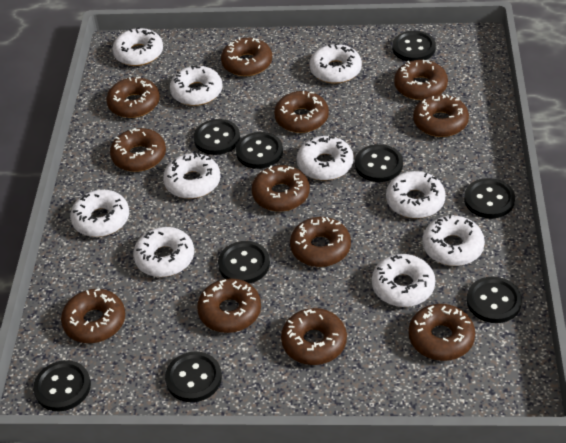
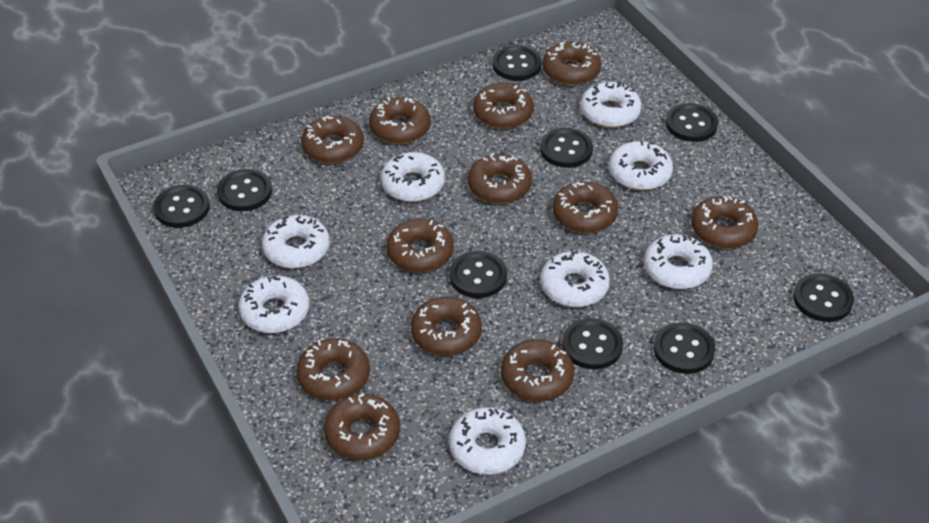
white donut: [70,190,129,237] [112,27,163,66] [133,227,194,277] [163,153,221,199] [170,65,222,106] [297,136,354,181] [310,43,362,84] [372,254,435,307] [386,171,446,219] [422,214,485,266] = 10 -> [238,276,309,333] [262,215,329,269] [381,152,445,202] [449,407,526,475] [540,251,610,307] [581,82,641,128] [609,141,673,190] [644,234,713,289] = 8

